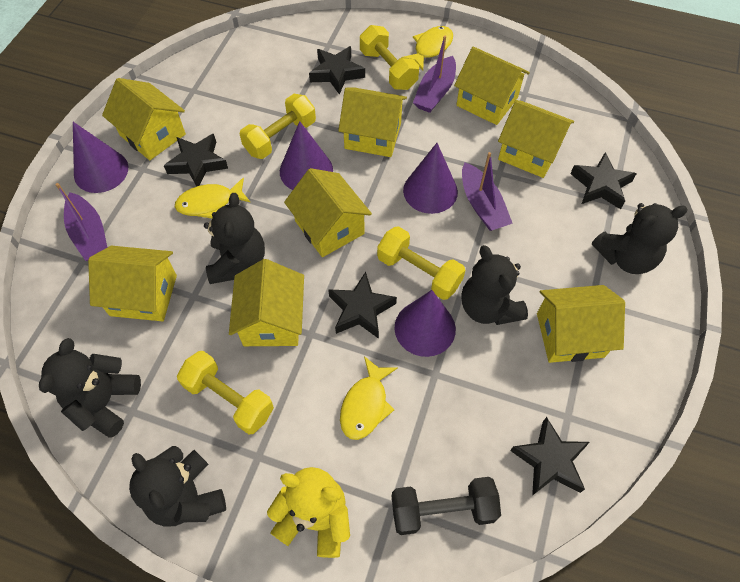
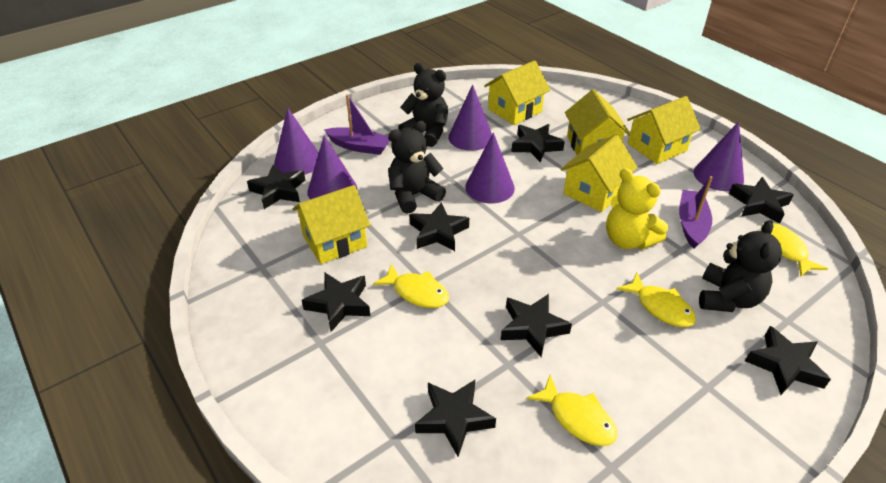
black dumbbell: [391,477,501,535] = 1 -> none = 0
black star: [164,134,228,187] [309,46,365,95] [328,272,397,339] [510,417,590,496] [570,153,637,209] = 5 -> [247,165,305,209] [302,273,370,332] [409,202,469,251] [415,380,496,457] [501,294,572,357] [511,124,565,162] [729,177,794,224] [745,326,831,395] = 8
black teddy bear: [39,338,141,438] [129,446,226,527] [204,193,265,284] [462,245,528,325] [592,203,688,274] = 5 -> [388,121,446,214] [398,63,448,147] [699,220,782,312] = 3
purple boat: [56,183,107,261] [413,36,456,113] [462,152,513,231] = 3 -> [324,94,390,155] [679,176,713,249] = 2
purple cone: [73,122,128,193] [280,121,333,190] [395,290,456,357] [403,143,458,214] = 4 -> [274,108,319,175] [307,135,357,199] [448,84,492,151] [465,133,515,203] [694,121,744,191] = 5
yellow dumbbell: [177,351,274,434] [240,94,316,159] [360,25,419,90] [377,226,466,300] = 4 -> none = 0
yellow fish: [175,177,251,218] [340,356,398,440] [401,26,453,70] = 3 -> [373,264,449,308] [527,375,617,446] [617,273,696,327] [761,223,828,277] = 4
yellow house: [88,246,177,321] [102,78,186,160] [229,259,304,346] [284,168,372,257] [338,87,407,157] [454,47,530,125] [498,100,574,178] [537,285,625,363] = 8 -> [293,185,370,264] [484,60,550,125] [561,135,637,212] [565,90,631,155] [627,96,701,164] = 5

